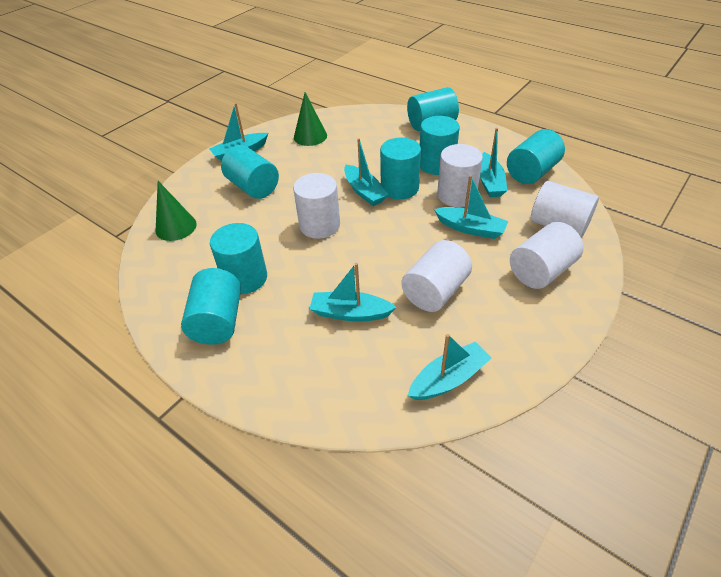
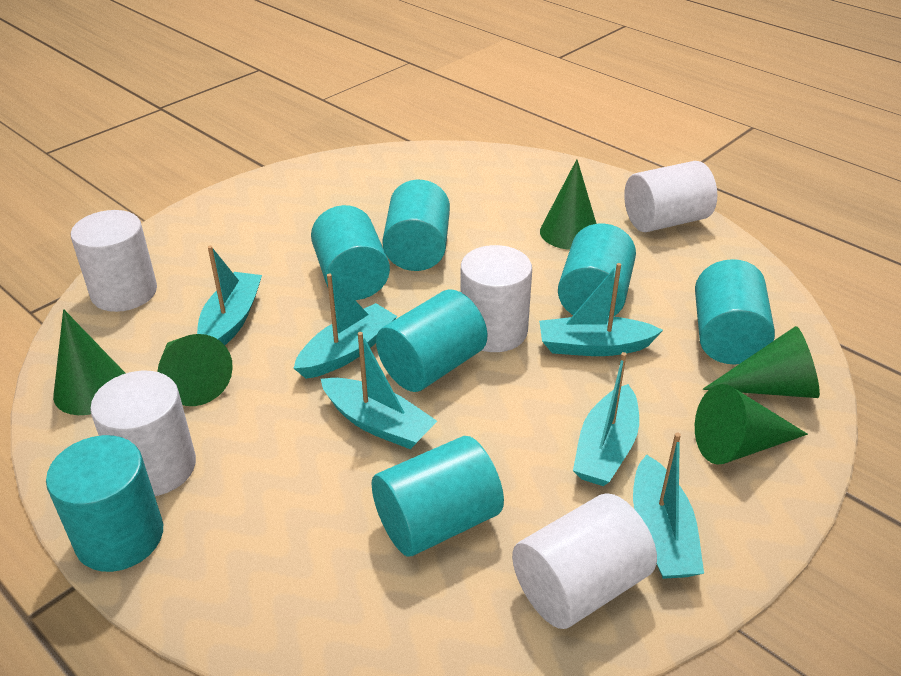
green cone: [156,181,197,241] [294,92,327,146] = 2 -> [53,309,126,415] [157,334,233,406] [540,159,597,250] [695,384,808,465] [703,326,820,398] = 5

